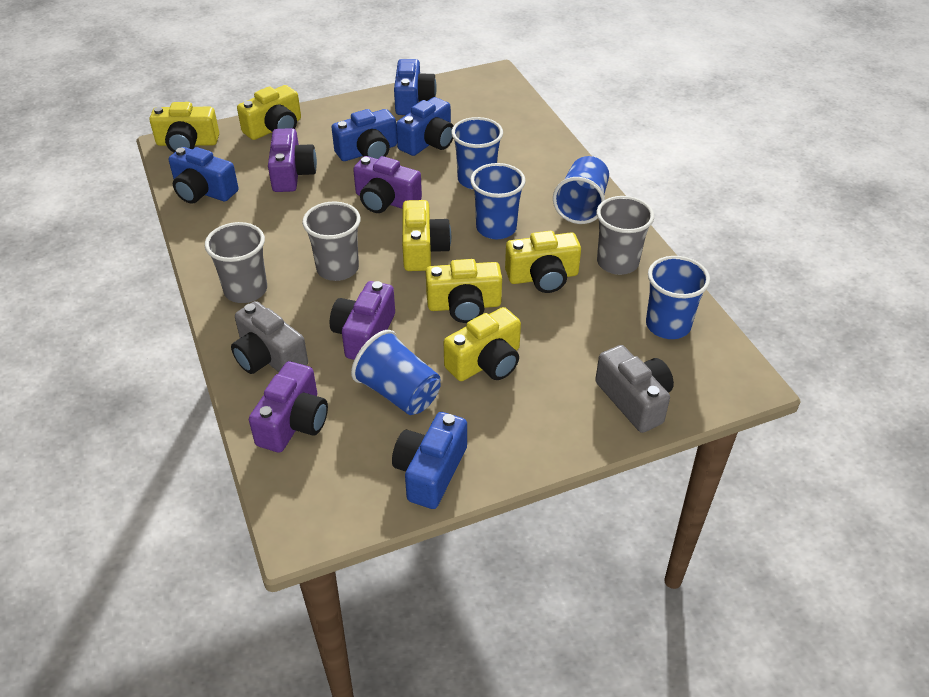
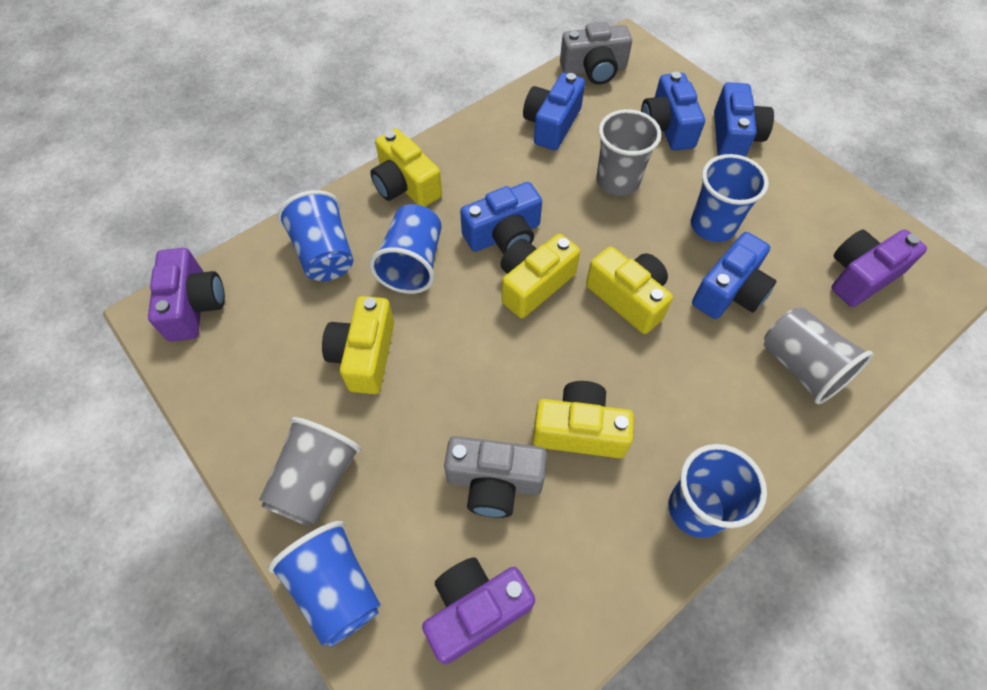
purple camera: [249,361,328,453] [268,128,317,192] [330,281,395,360] [353,156,422,213] = 4 -> [148,248,225,342] [422,557,535,664] [831,229,927,307] = 3
yellow camera: [150,102,219,153] [237,85,301,140] [402,200,451,271] [426,259,502,323] [444,307,521,381] [505,231,581,293] = 6 -> [322,296,394,394] [370,129,442,207] [500,234,580,318] [533,381,634,458] [586,247,673,334] = 5

